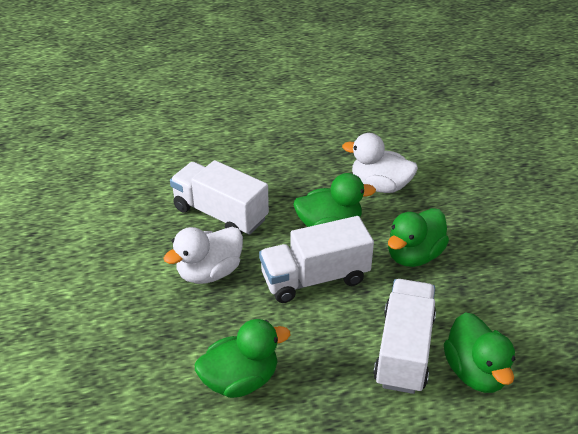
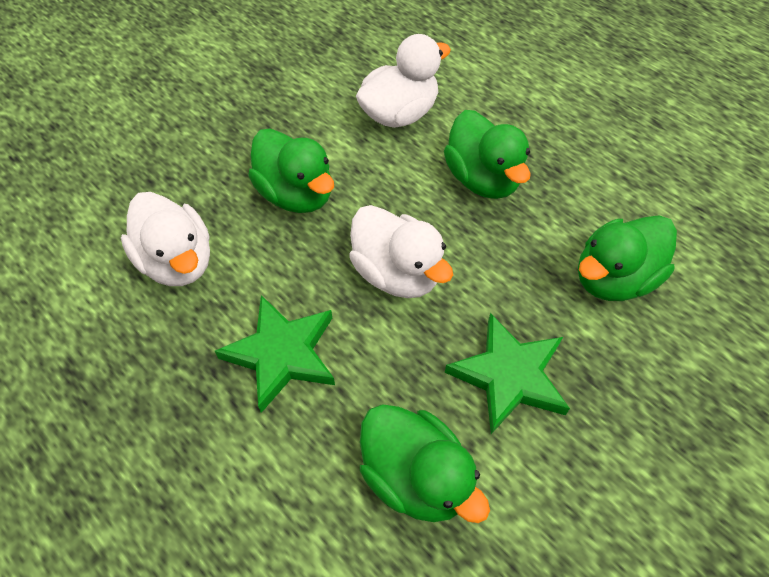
green star: none = 0 -> [215,295,335,413] [445,313,570,434] = 2
white duck: [163,227,243,284] [342,133,418,193] = 2 -> [121,192,210,286] [349,205,453,298] [356,34,451,128] = 3
white truck: [170,160,269,235] [259,216,374,303] [373,279,436,394] = 3 -> none = 0

